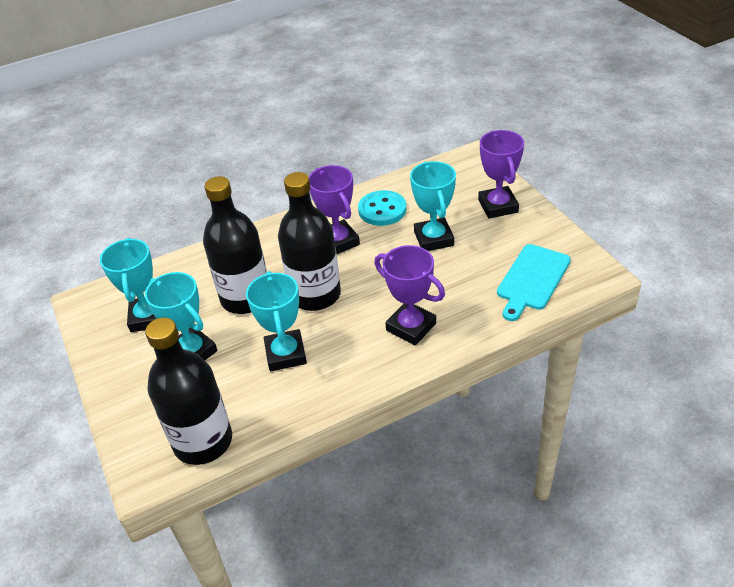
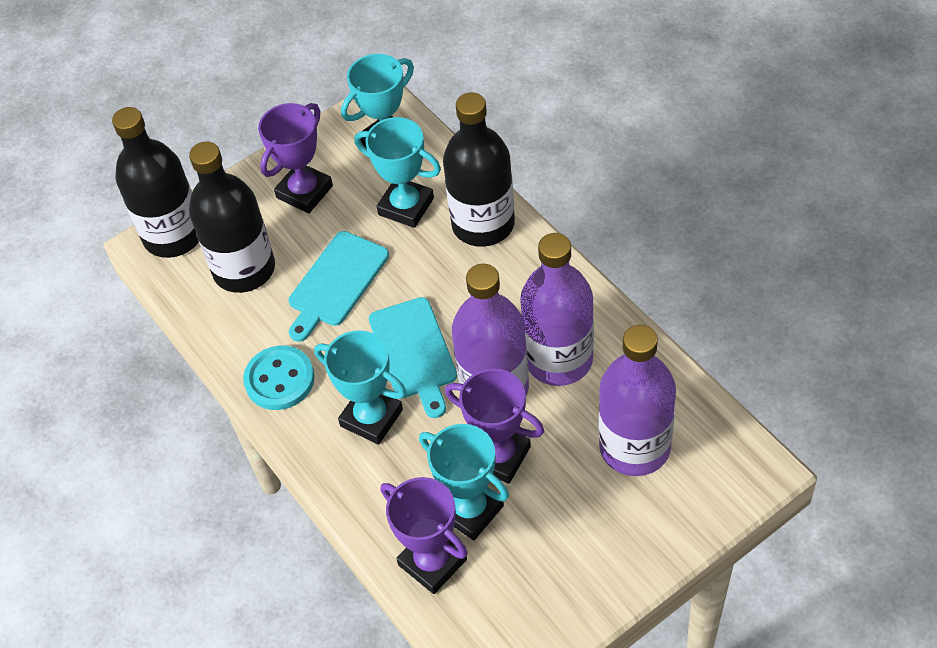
purple bottle: none = 0 -> [452,264,529,396] [520,233,594,386] [599,325,676,476] = 3
turquoise cutting board: [497,244,571,321] = 1 -> [289,231,389,342] [369,297,457,418] = 2

